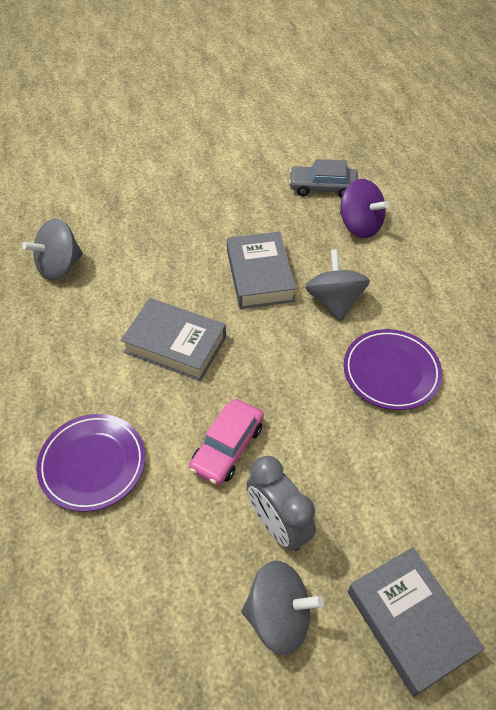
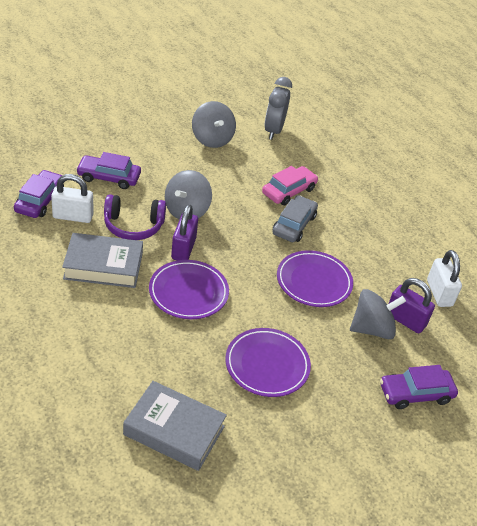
grey book: [121,298,226,381] [227,231,296,309] [348,547,485,697] = 3 -> [62,233,143,288] [123,381,227,471] = 2
purple car: none = 0 -> [14,170,64,218] [76,152,141,189] [380,365,458,409] = 3
purple headphones: none = 0 -> [104,194,166,240] = 1
purple padlock: none = 0 -> [171,205,198,261] [389,278,435,333] = 2
purple plate: [36,414,145,512] [344,329,442,410] = 2 -> [149,260,229,319] [225,328,311,397] [277,250,353,307] = 3
purple spinning top: [340,179,389,238] = 1 -> none = 0
white padlock: none = 0 -> [51,174,94,223] [427,250,462,307] = 2

